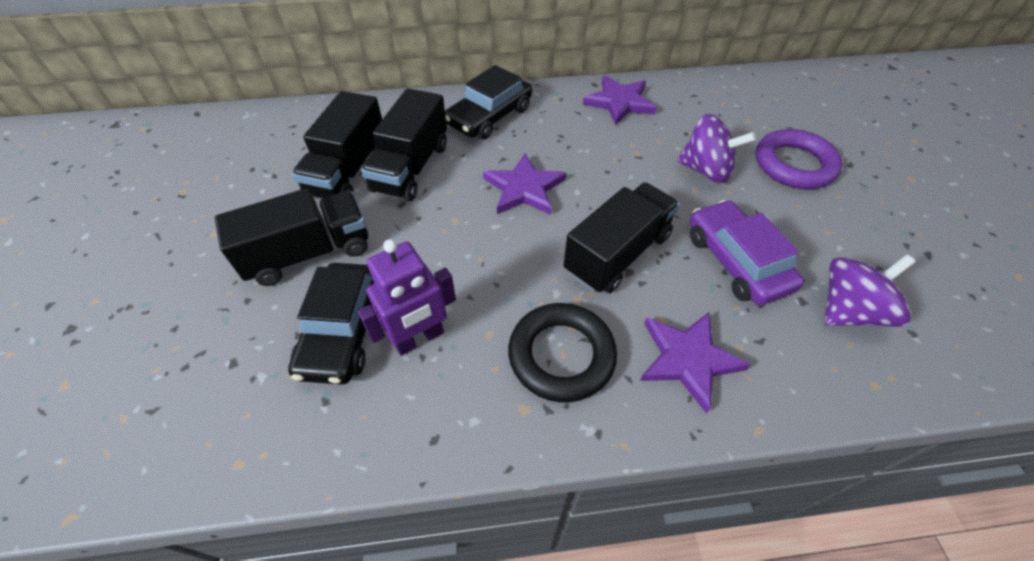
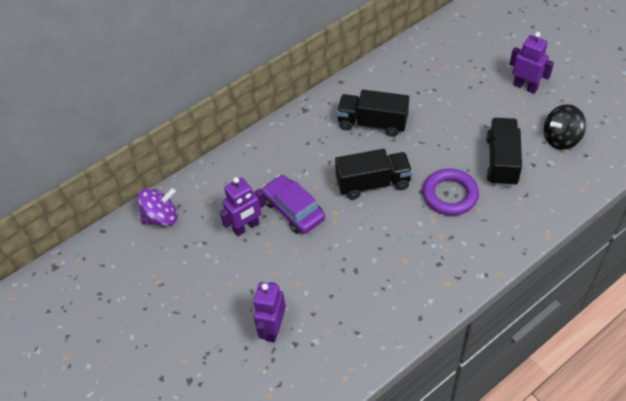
black car: [288,263,374,385] [445,65,532,139] = 2 -> none = 0
black ring: [508,303,617,402] = 1 -> none = 0
black spinning top: none = 0 -> [544,104,586,150] = 1
black truck: [215,188,368,286] [292,91,382,199] [361,88,447,201] [564,183,680,293] = 4 -> [335,149,412,199] [337,90,409,137] [486,118,522,187] = 3
purple robot: [358,239,456,356] = 1 -> [220,177,265,236] [253,282,286,342] [510,32,554,94] = 3
purple spinning top: [677,114,756,184] [824,254,916,327] = 2 -> [138,188,178,226] = 1
purple star: [483,153,566,215] [583,76,657,125] [640,312,751,414] = 3 -> none = 0

